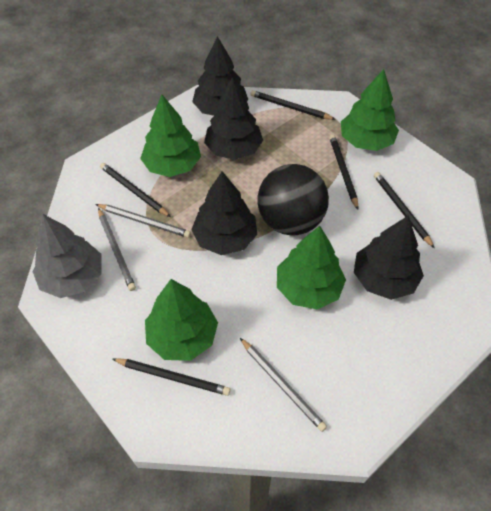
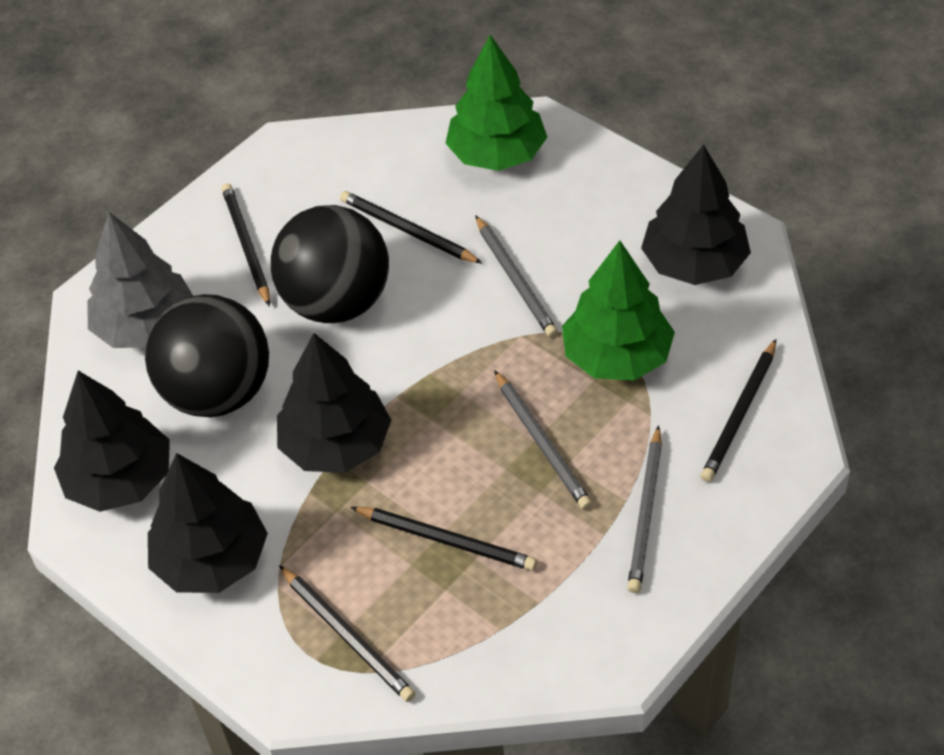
black ball: [258,164,329,236] = 1 -> [145,294,269,417] [271,205,389,323] = 2
green tree: [140,95,201,177] [145,279,218,361] [277,226,346,310] [341,69,399,151] = 4 -> [445,35,547,171] [562,240,675,381] = 2

